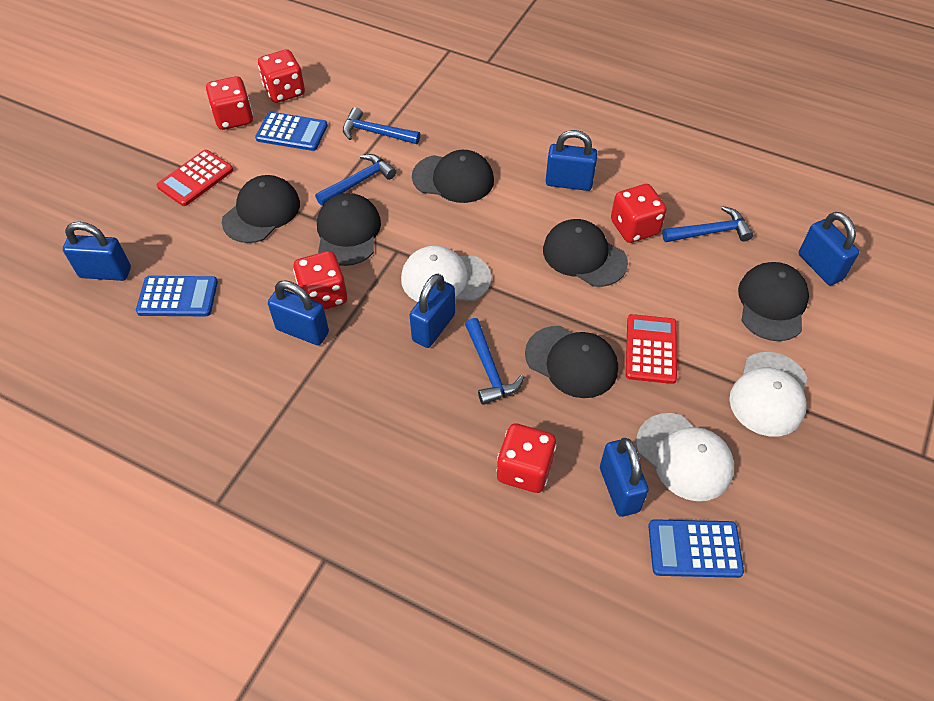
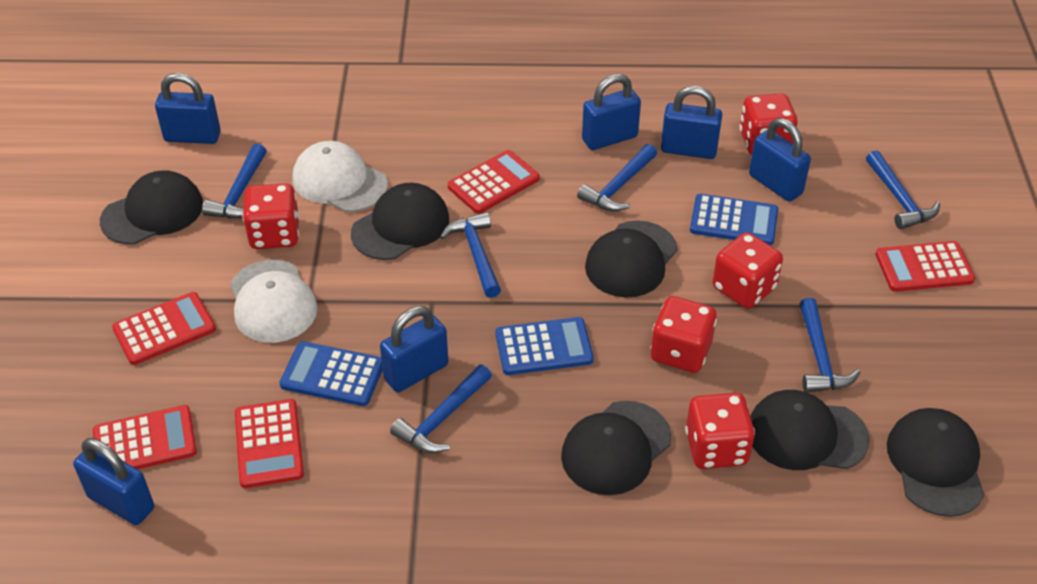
blue hammer: [315,154,396,206] [343,107,420,144] [465,318,524,405] [662,206,753,242] = 4 -> [202,144,267,219] [390,364,492,453] [440,212,501,298] [577,144,657,212] [799,298,861,392] [866,150,940,229] = 6
red calculator: [157,150,233,206] [626,314,677,384] = 2 -> [93,405,197,469] [112,292,216,365] [235,399,304,488] [448,150,540,214] [876,241,975,292] = 5
white cap: [401,246,491,302] [636,413,734,501] [729,352,807,436] = 3 -> [230,260,317,343] [293,141,388,212] = 2

